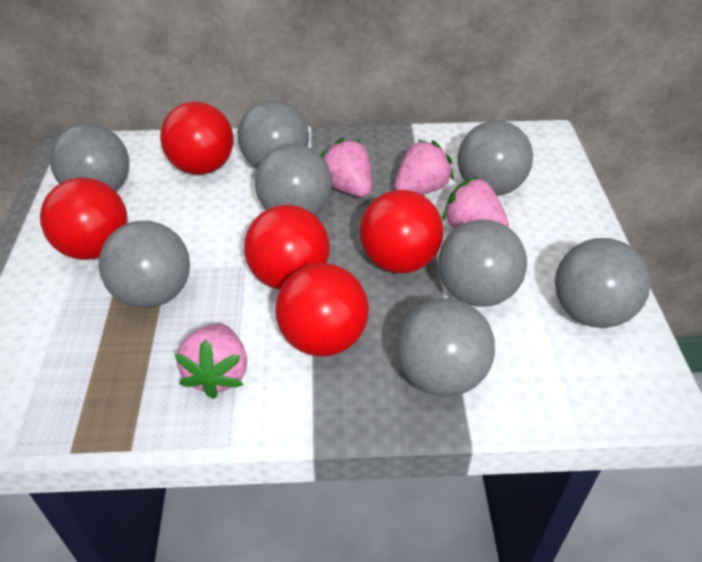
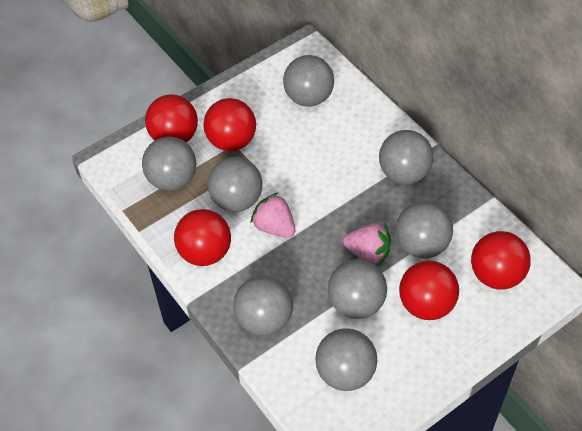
pink strawberry: [174,324,247,399] [320,138,372,197] [395,139,454,194] [442,176,509,229] = 4 -> [250,192,295,238] [343,223,391,265] = 2

